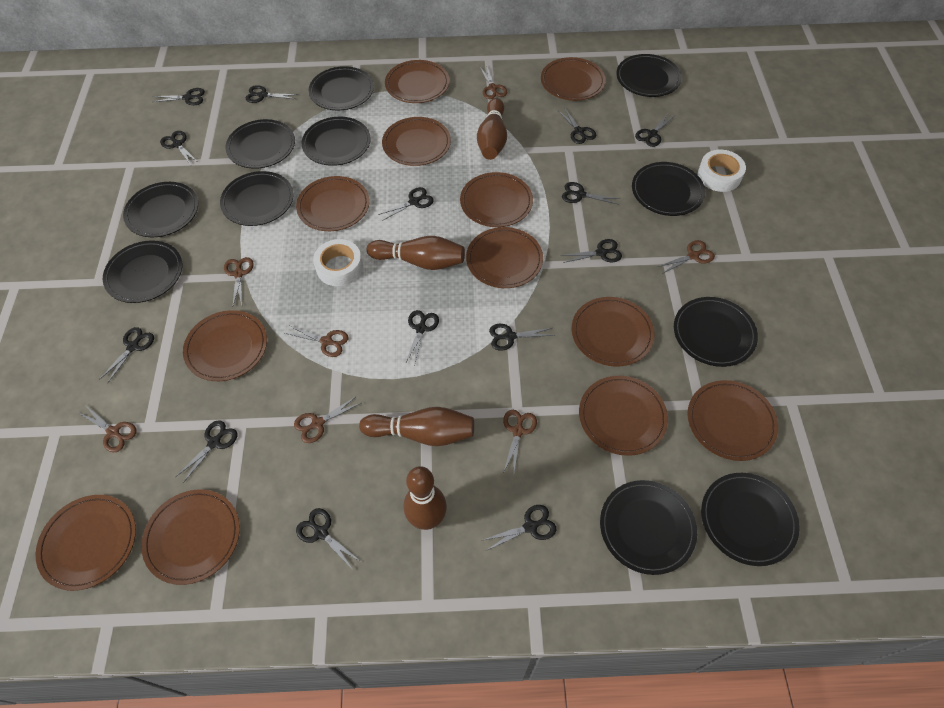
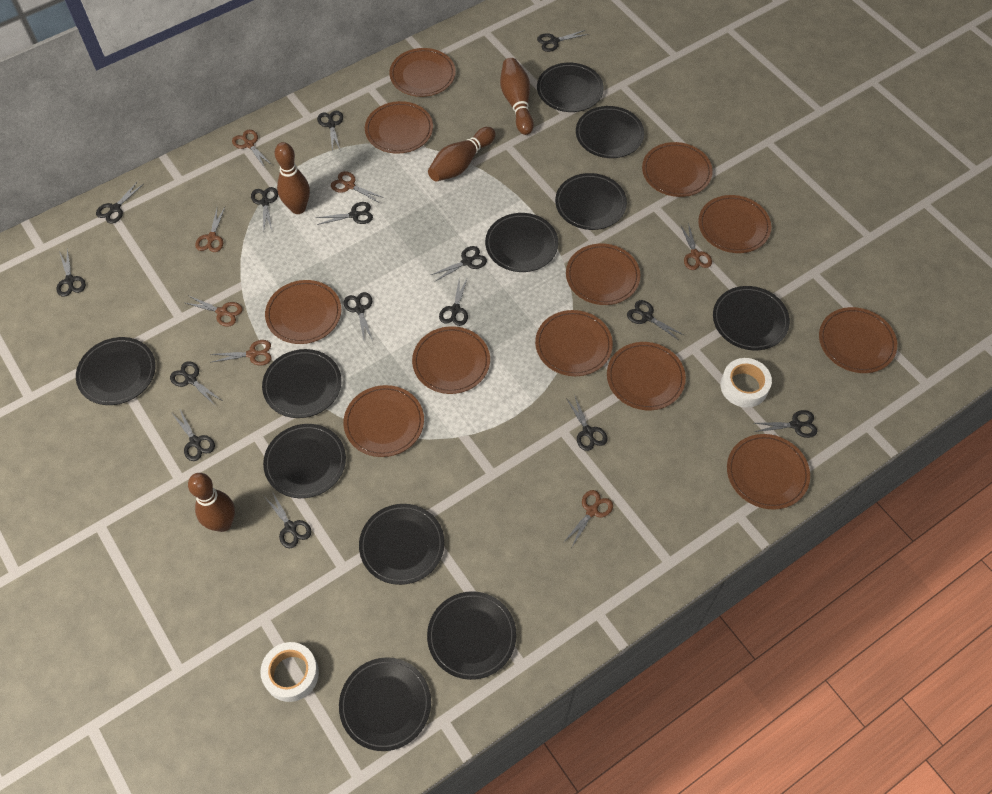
black scissors: [99,327,154,384] [153,88,205,105] [160,131,199,165] [176,420,237,483] [246,85,298,103] [296,508,361,570] [378,187,434,221] [405,310,439,364] [483,505,556,551] [489,324,555,351] [559,107,596,144] [561,239,622,263] [562,182,620,205] [635,113,674,147] = 14 -> [57,248,86,297] [96,181,144,224] [170,361,221,406] [173,410,215,461] [251,187,278,230] [265,491,312,548] [316,202,373,225] [317,111,343,152] [344,292,373,341] [431,246,487,281] [439,276,468,326] [537,30,588,52] [566,396,607,451] [627,300,684,341] [754,410,817,438] = 15

